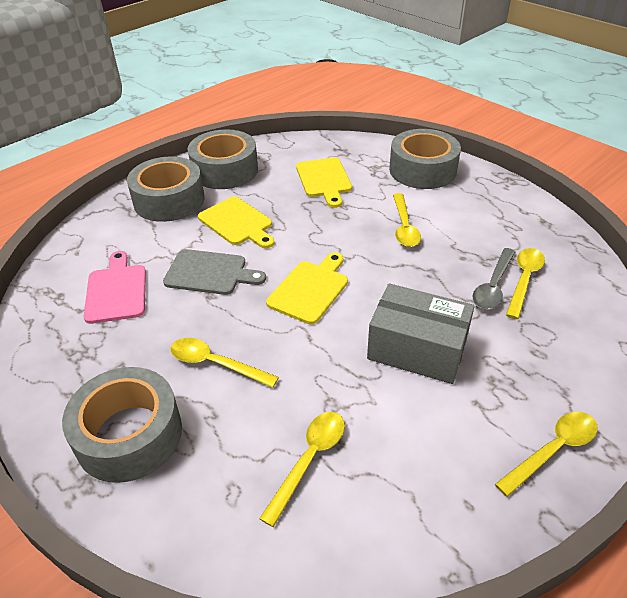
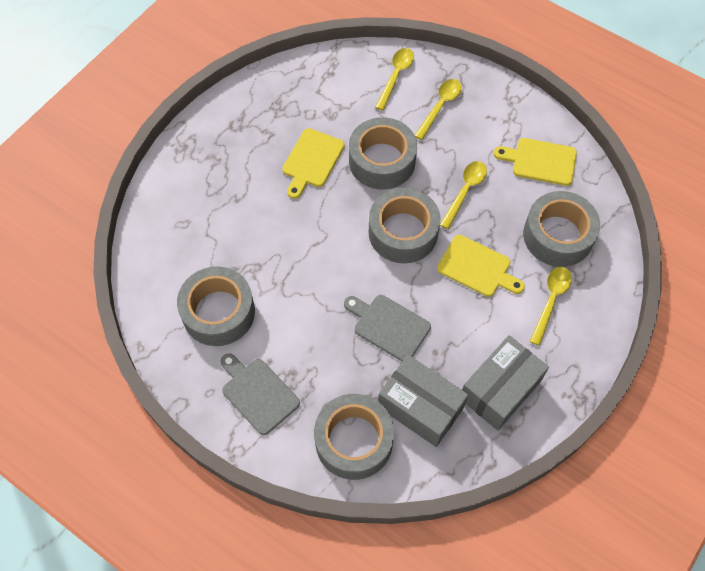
grey box: [367,283,475,384] = 1 -> [378,355,468,447] [462,335,549,431] = 2
grey cutting board: [163,249,266,295] = 1 -> [221,353,300,435] [344,295,431,361] = 2
grey spoon: [472,248,515,309] = 1 -> none = 0
grey tape: [62,367,182,483] [127,157,204,222] [187,129,258,189] [389,129,461,189] = 4 -> [177,267,255,346] [314,394,394,480] [349,117,417,189] [369,188,440,263] [523,191,600,267] = 5
pink cutting board: [84,251,146,324] = 1 -> none = 0
yellow spoon: [170,338,279,388] [259,412,345,527] [393,193,421,247] [495,412,598,497] [506,248,545,319] = 5 -> [375,48,414,110] [415,79,462,140] [440,161,487,229] [530,267,572,346] = 4

